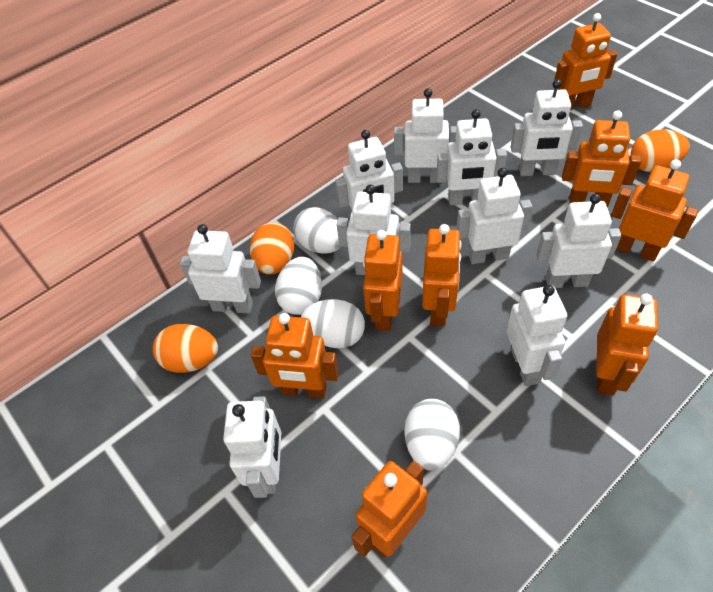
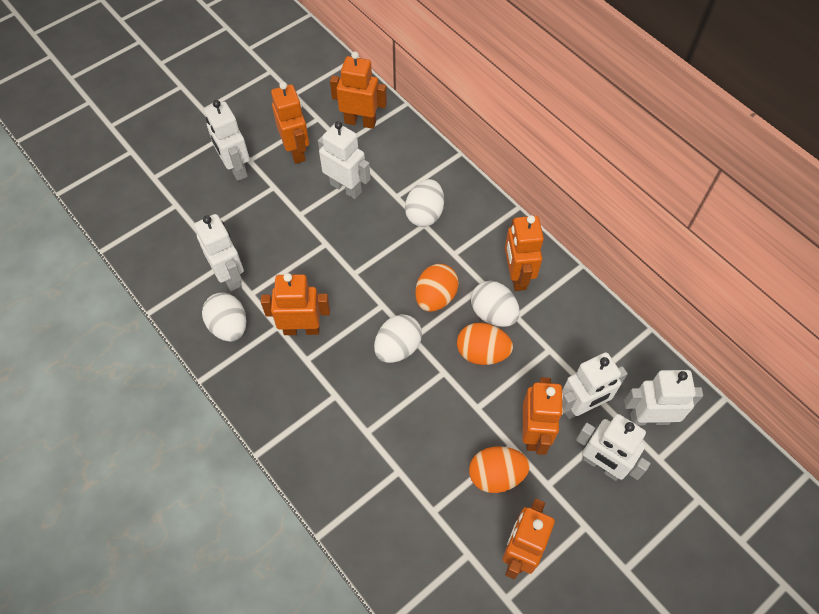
orange robot: [251,313,339,398] [352,461,428,557] [363,230,403,331] [422,224,462,326] [554,13,617,110] [562,110,641,208] [596,293,658,395] [611,159,698,261] = 8 -> [261,273,330,335] [271,82,309,164] [330,51,387,129] [502,499,555,580] [505,215,544,291] [522,377,563,455] = 6
white robot: [180,224,261,314] [223,396,281,498] [335,130,403,210] [337,184,411,275] [394,88,456,183] [436,109,507,205] [456,168,532,264] [506,285,567,386] [511,79,583,176] [536,194,622,288] = 10 -> [194,214,244,291] [205,100,250,181] [318,121,370,199] [562,352,628,419] [576,414,651,481] [624,370,703,425] = 6

